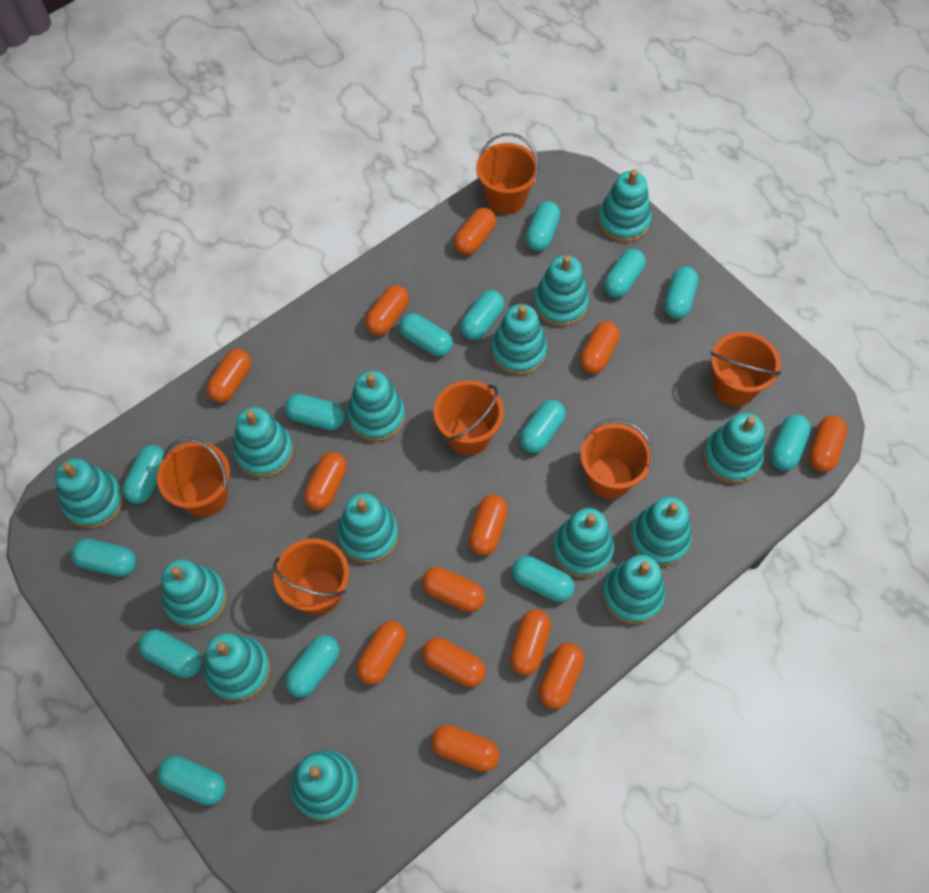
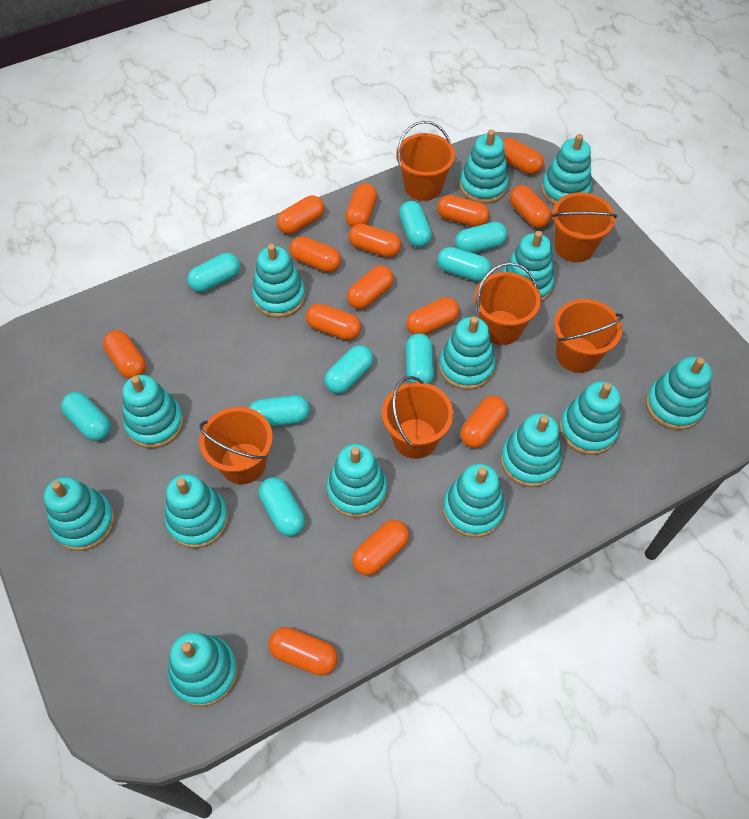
orange capsule: [206,349,251,403] [304,452,347,510] [356,621,406,685] [365,285,409,336] [422,567,485,612] [422,638,486,687] [431,725,500,772] [454,208,496,255] [469,494,508,555] [510,609,551,676] [539,643,584,709] [580,321,620,374] [809,415,848,472] = 13 -> [103,330,146,379] [268,627,338,676] [277,195,325,234] [290,236,341,272] [306,303,361,340] [345,183,377,227] [347,265,394,309] [349,224,401,258] [352,520,409,576] [406,297,460,335] [437,195,490,227] [460,396,507,448] [503,138,544,175] [509,185,552,228] = 14
turquoise capsule: [71,539,136,577] [122,445,165,504] [138,630,202,678] [158,756,226,805] [285,394,345,430] [285,635,340,698] [399,313,453,356] [460,290,504,340] [512,556,575,602] [520,400,566,453] [526,201,560,251] [604,249,646,297] [664,266,698,319] [770,414,811,471] = 14 -> [61,392,111,441] [187,253,240,292] [249,395,310,427] [259,477,305,536] [325,345,373,394] [399,201,432,247] [405,333,434,384] [437,247,492,281] [455,222,507,253] = 9

